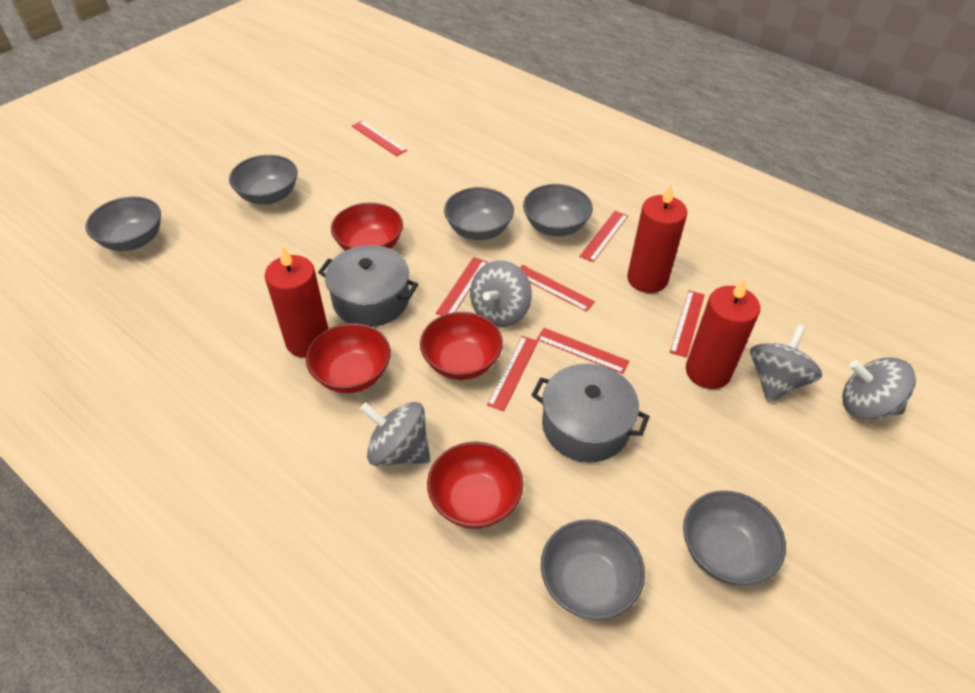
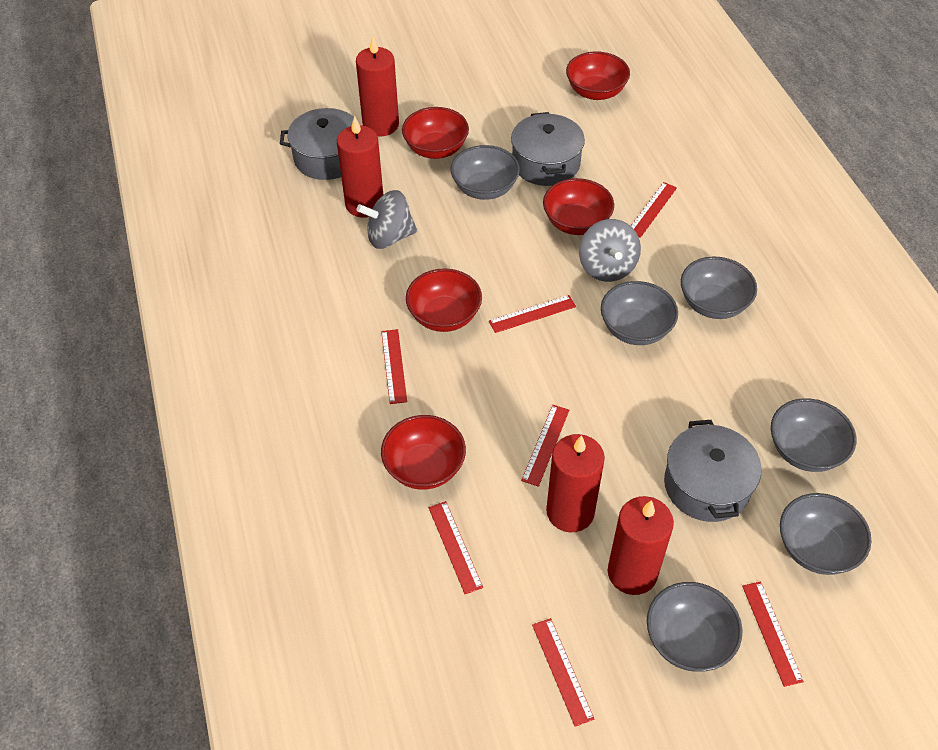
grey pot: [318,245,418,327] [532,364,650,462] = 2 -> [280,108,354,180] [511,112,585,186] [664,420,762,522] = 3
grey spinning top: [360,402,431,466] [470,260,532,327] [750,324,822,402] [842,357,916,419] = 4 -> [356,190,417,249] [579,219,641,282] = 2
red bowl: [306,323,391,393] [331,203,403,251] [420,312,503,380] [427,442,523,529] = 4 -> [381,415,466,490] [402,107,469,159] [406,268,482,332] [543,178,614,235] [566,51,630,100] = 5
red candle: [265,246,328,358] [627,183,687,293] [686,278,760,389] = 3 -> [337,116,383,218] [356,36,399,136] [546,434,605,532] [608,496,674,595] = 4

